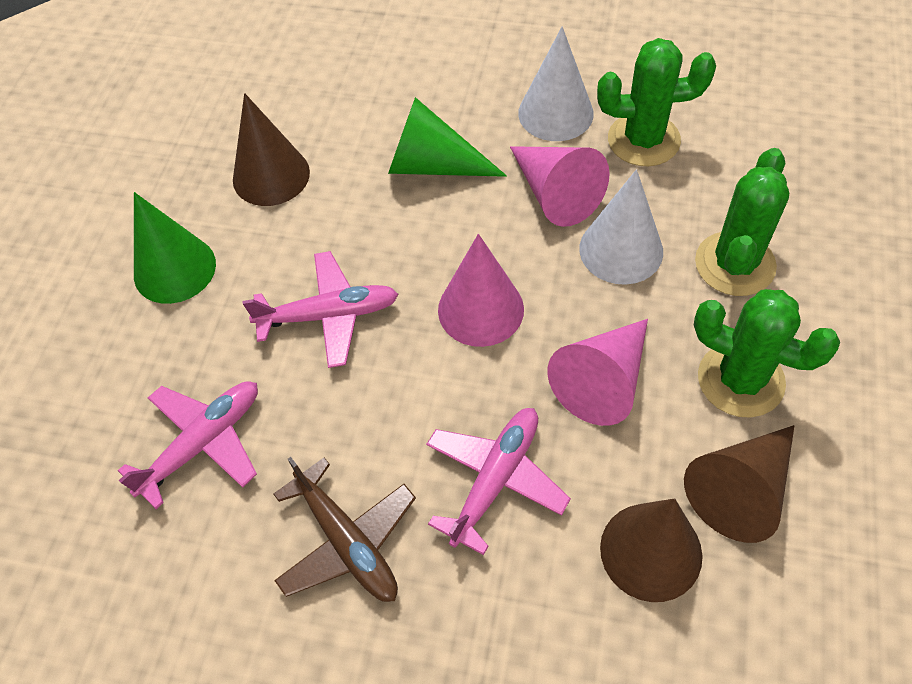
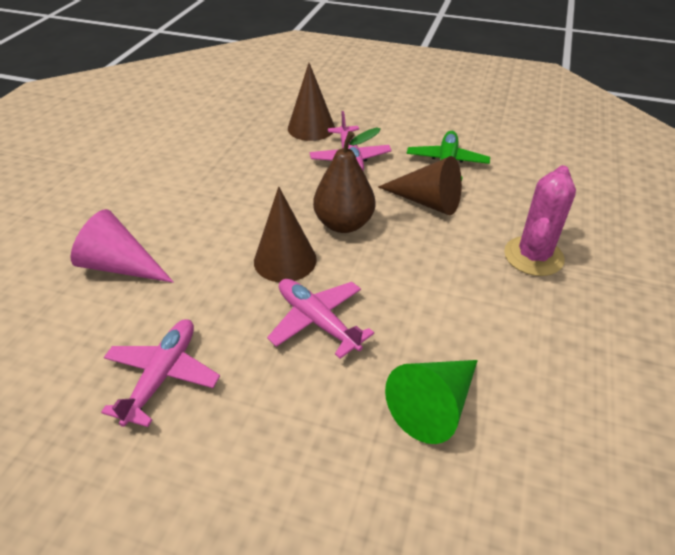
brown pear: none = 0 -> [313,127,381,233] = 1
brown plane: [273,457,416,602] = 1 -> none = 0
green cactus: [597,38,716,166] [694,289,840,418] [695,148,789,296] = 3 -> none = 0
green cone: [134,192,216,304] [388,97,507,177] = 2 -> [385,360,478,444] = 1
green plane: none = 0 -> [407,131,490,179] = 1
pink cactus: none = 0 -> [504,165,576,276] = 1
pink cone: [438,234,524,347] [510,146,610,227] [547,319,648,426] = 3 -> [71,209,174,283] = 1
white cone: [518,27,594,141] [579,169,663,285] = 2 -> none = 0

